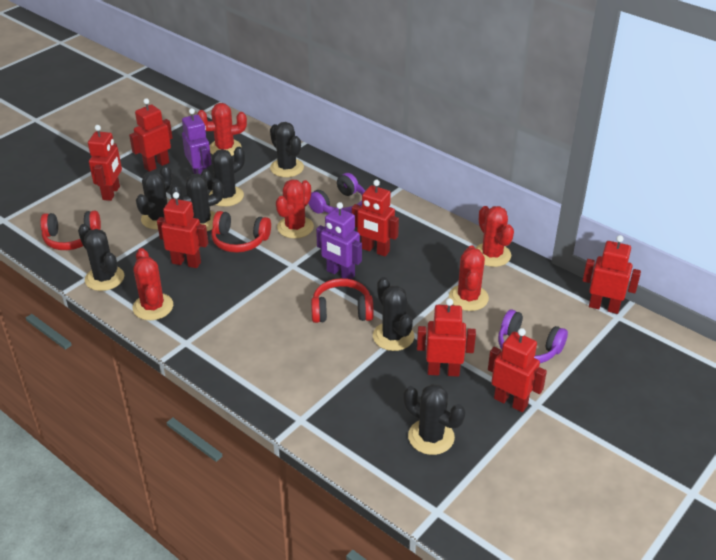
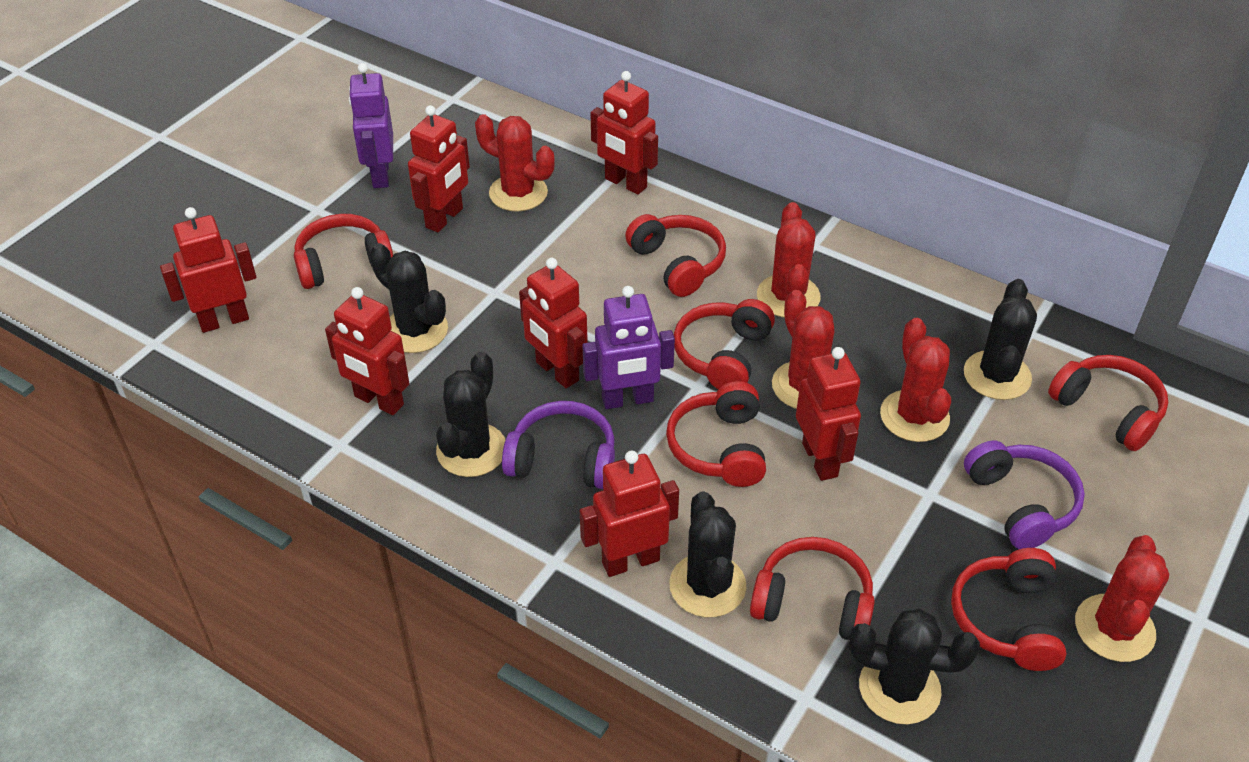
black cactus: [78,224,124,291] [136,165,172,229] [170,174,224,231] [201,147,245,207] [270,122,304,177] [373,277,414,351] [404,384,465,455] = 7 -> [369,243,448,353] [436,351,505,477] [669,491,746,617] [849,609,980,724] [964,279,1037,400] = 5
red headphones: [40,211,101,250] [211,211,271,253] [311,278,374,323] = 3 -> [294,214,393,289] [625,214,726,297] [666,381,766,487] [674,299,775,389] [750,537,875,640] [951,548,1066,671] [1048,355,1168,451] = 7

